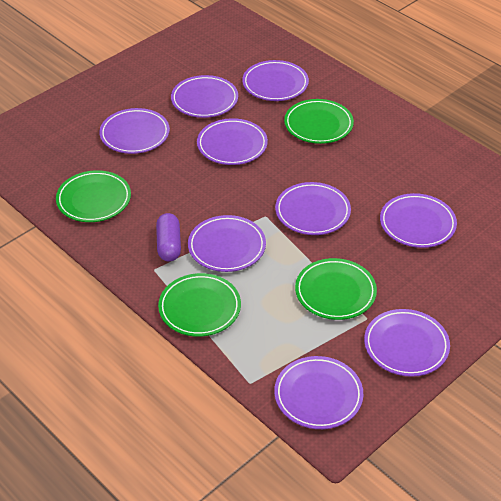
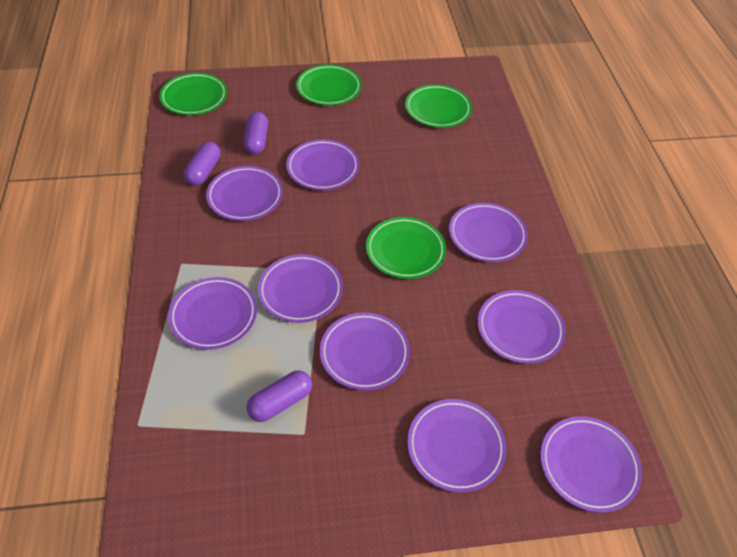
purple capsule: [156,213,181,261] = 1 -> [184,142,221,186] [243,112,268,154] [246,370,312,422] = 3

